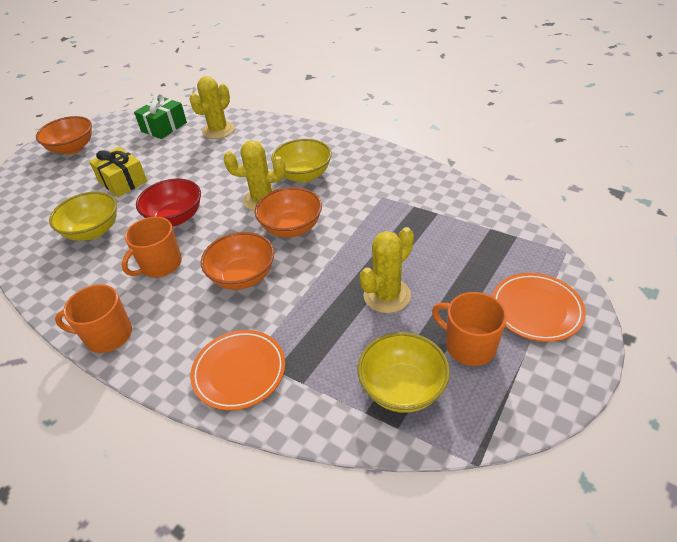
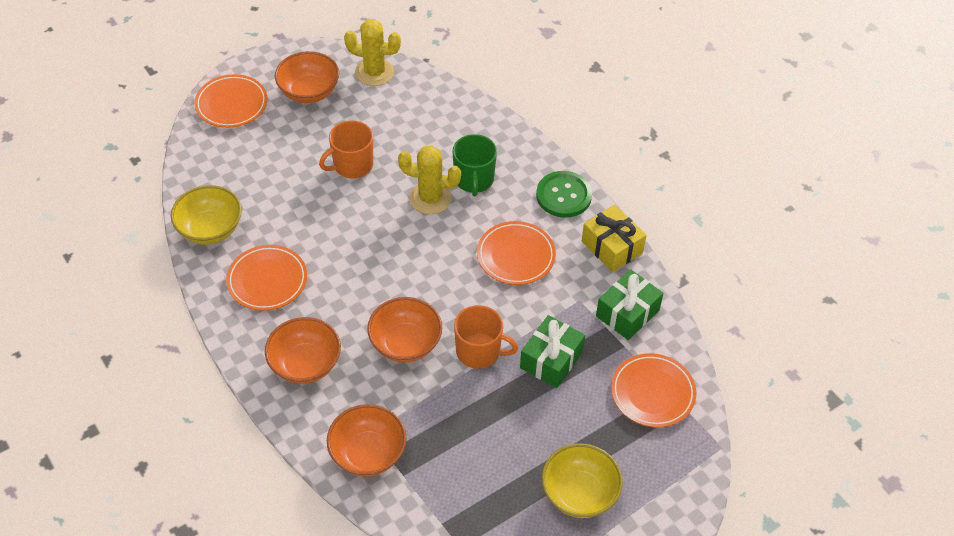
green button: none = 0 -> [536,171,592,218] = 1
green gift: [134,93,187,139] = 1 -> [520,315,585,388] [596,269,663,340] = 2
green mug: none = 0 -> [452,134,497,197] = 1
orange bowl: [36,116,92,155] [201,232,274,290] [255,187,322,238] = 3 -> [265,317,341,384] [275,51,339,103] [327,404,406,477] [367,297,442,362] = 4
orange mug: [55,284,132,353] [122,217,182,277] [432,292,507,366] = 3 -> [319,120,373,178] [454,305,518,369] = 2
orange plate: [190,330,285,410] [492,273,586,342] = 2 -> [194,74,267,128] [226,245,307,311] [477,221,556,285] [611,353,696,427] = 4
red bowl: [136,179,201,226] = 1 -> none = 0
yellow bowl: [49,192,117,241] [271,139,332,182] [358,332,450,413] = 3 -> [171,185,242,245] [542,444,623,518] = 2
yellow cactus: [189,76,235,139] [224,140,286,211] [360,227,414,313] = 3 -> [344,19,401,86] [398,145,461,214] = 2

